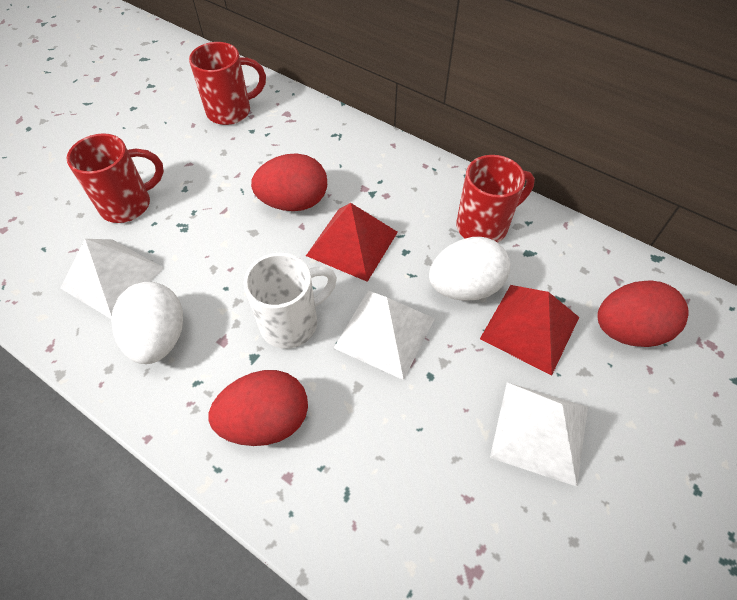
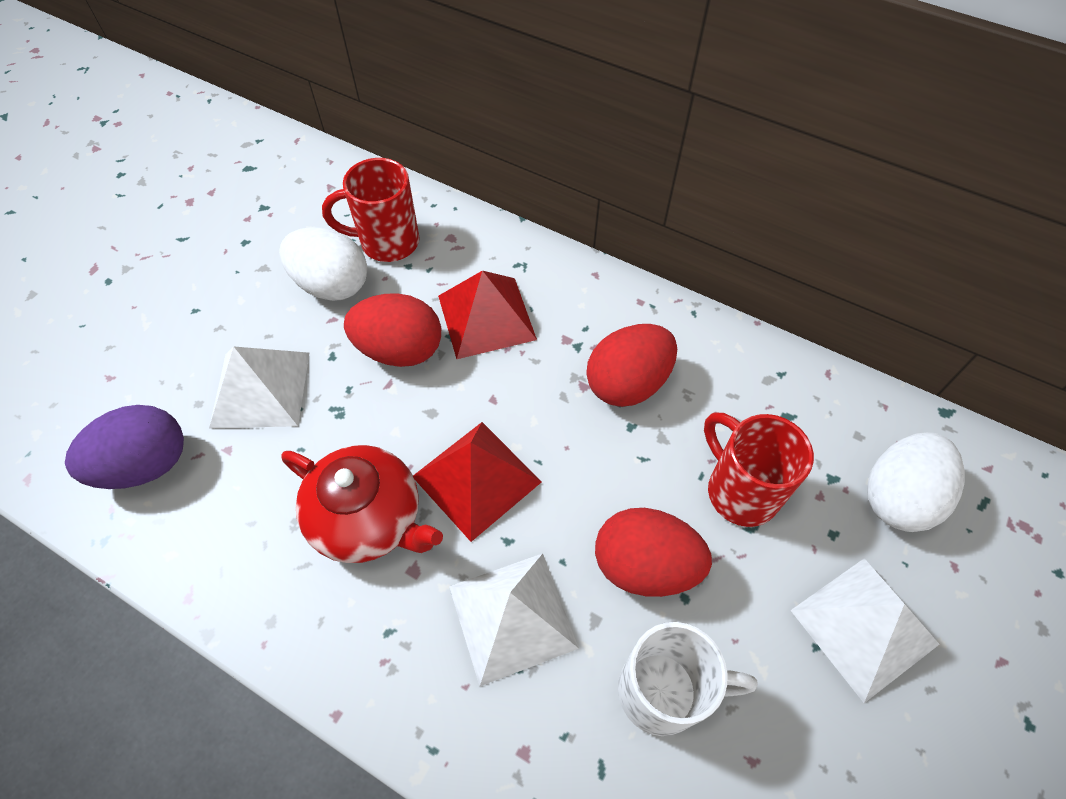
purple egg: none = 0 -> [65,405,184,489] = 1
red mug: [67,133,164,223] [189,42,266,125] [456,155,535,243] = 3 -> [322,158,419,262] [704,413,814,527] = 2
red teapot: none = 0 -> [281,445,443,563] = 1

